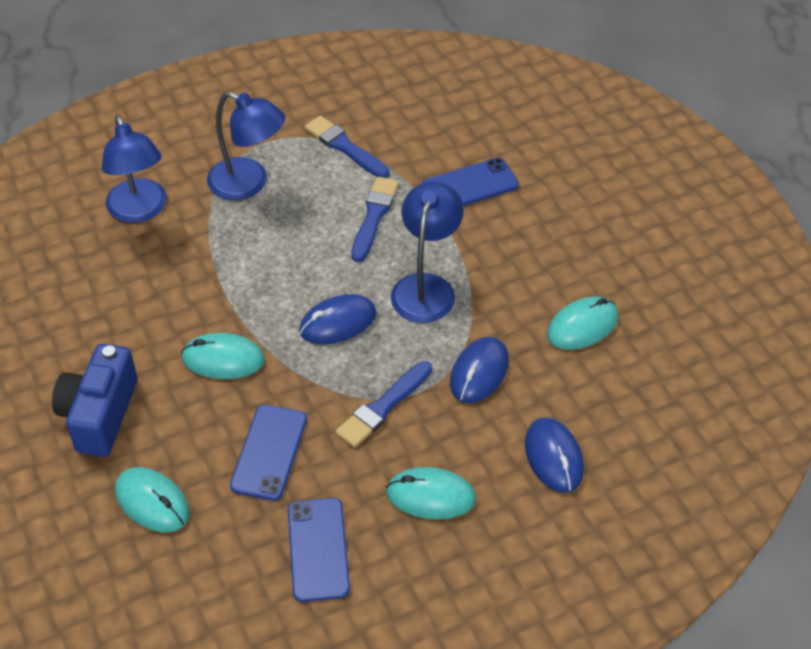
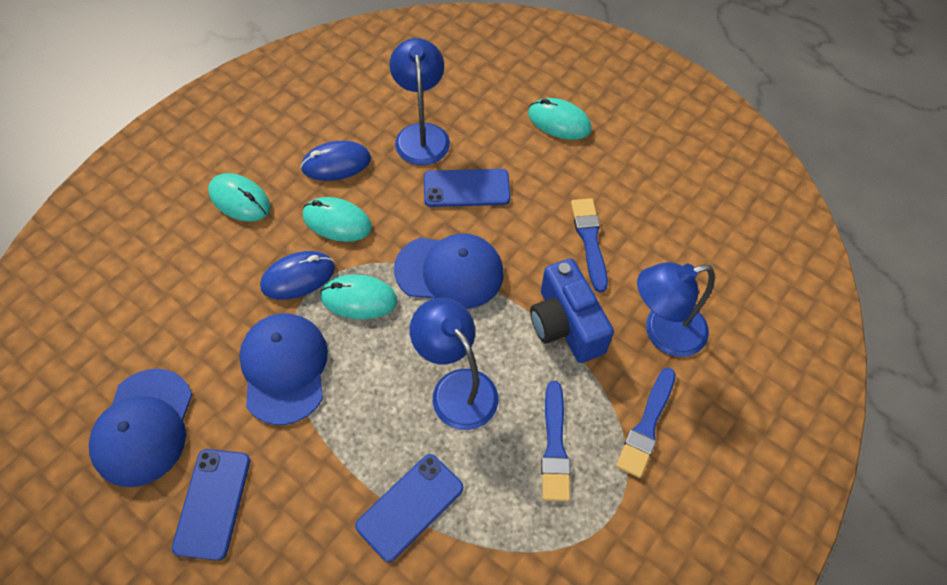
blue cap: none = 0 -> [89,369,192,487] [239,313,328,425] [394,234,503,309] = 3
blue mouse: [299,294,376,344] [450,337,509,403] [525,418,584,493] = 3 -> [260,251,335,299] [301,141,371,181] = 2

